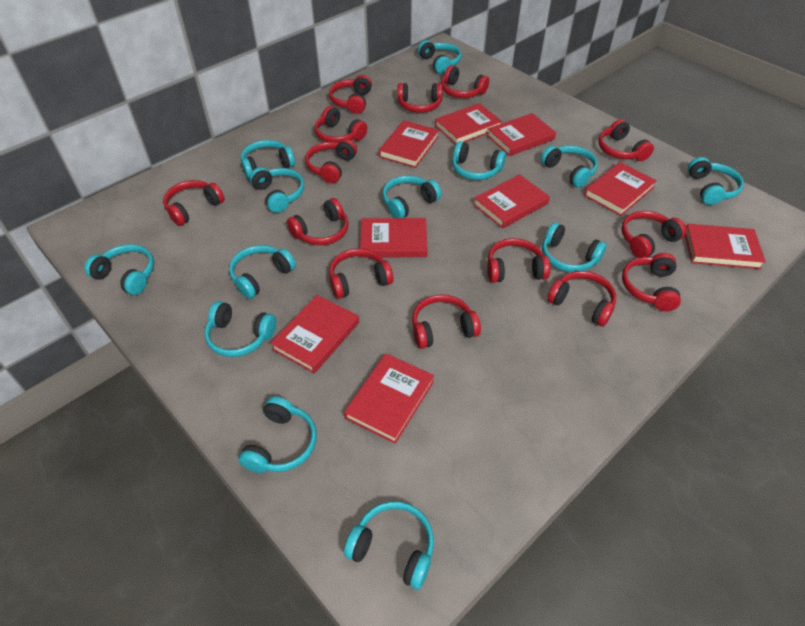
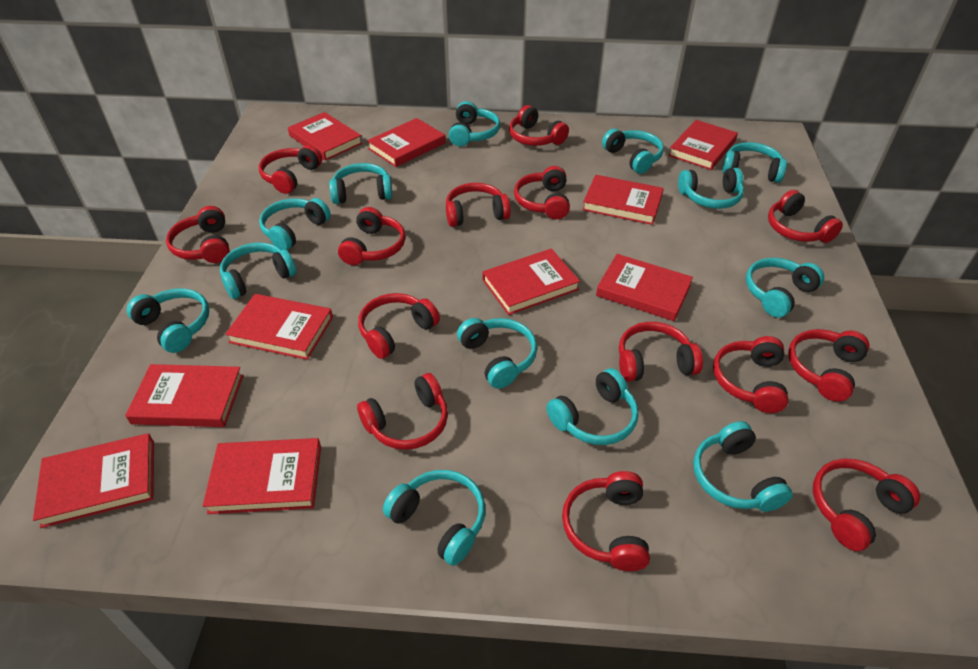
red book: [270,295,359,374] [344,353,434,444] [360,218,428,258] [379,120,439,168] [435,103,502,144] [473,174,550,229] [487,113,556,156] [584,162,657,216] [685,224,766,269] = 9 -> [33,433,154,528] [125,364,243,427] [203,438,321,514] [225,294,333,360] [288,112,362,161] [367,118,446,167] [482,249,580,315] [582,175,664,225] [596,254,693,321] [668,120,738,170] = 10

